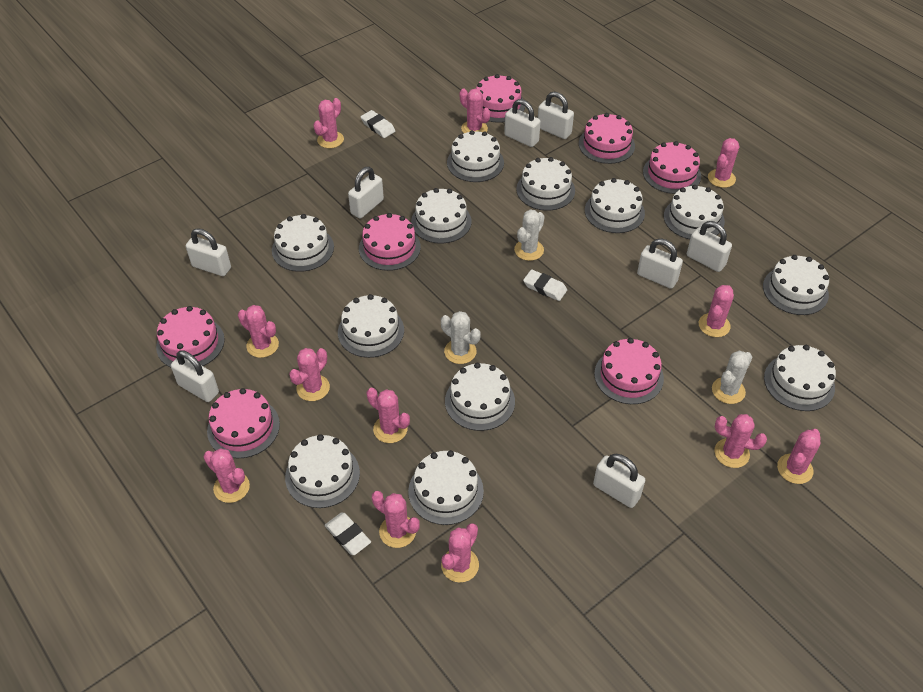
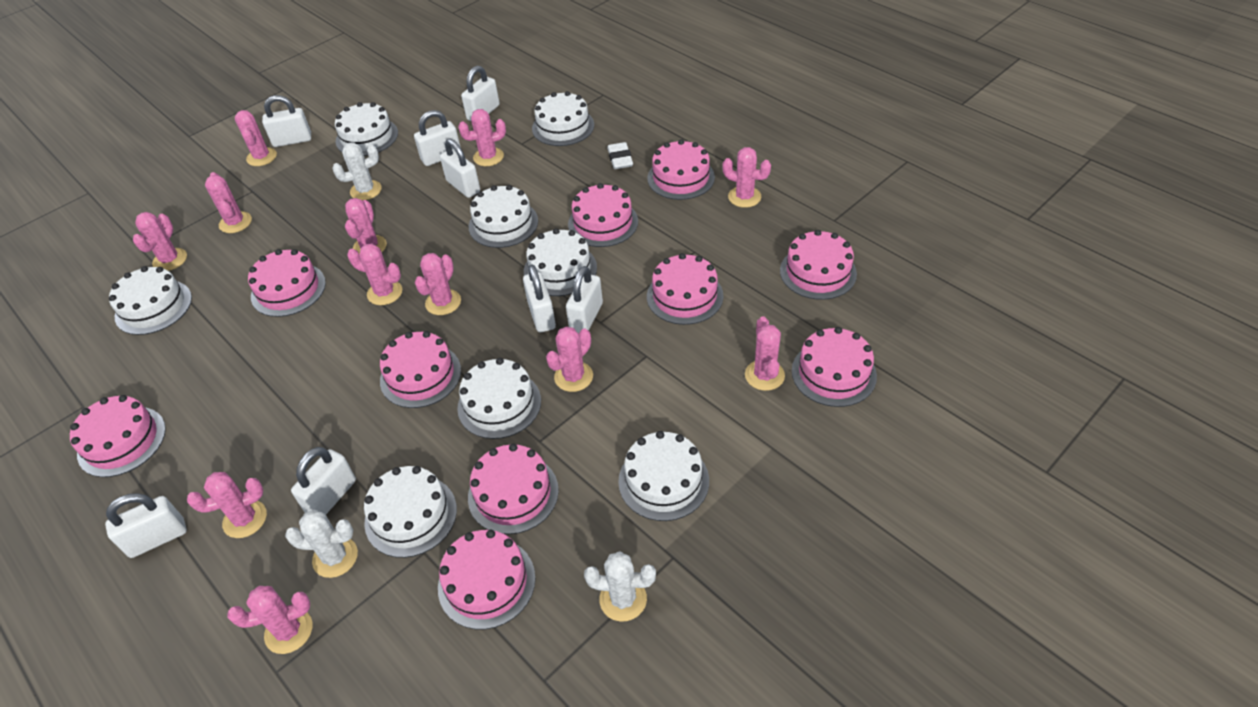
pink cake: [156,306,225,368] [207,388,280,458] [359,213,421,271] [476,74,525,123] [579,113,635,164] [594,338,664,404] [643,141,701,194] = 7 -> [70,395,166,477] [248,249,326,317] [380,331,461,408] [438,530,535,630] [468,444,559,534] [568,183,638,247] [647,139,715,200] [647,253,723,325] [780,230,857,300] [792,327,877,407] = 10
white cake: [272,214,334,272] [285,434,360,508] [338,294,404,358] [408,450,484,525] [411,188,472,243] [445,363,515,431] [447,130,504,182] [516,157,575,211] [585,178,645,233] [664,185,725,239] [763,255,829,315] [764,345,836,411] = 12 -> [109,266,192,335] [335,102,398,156] [364,466,457,558] [457,358,541,439] [469,185,538,248] [524,228,597,296] [532,91,594,146] [618,431,709,521] = 8
white eraser: [325,513,371,555] [361,110,395,138] [523,269,567,301] = 3 -> [607,142,633,169] = 1

